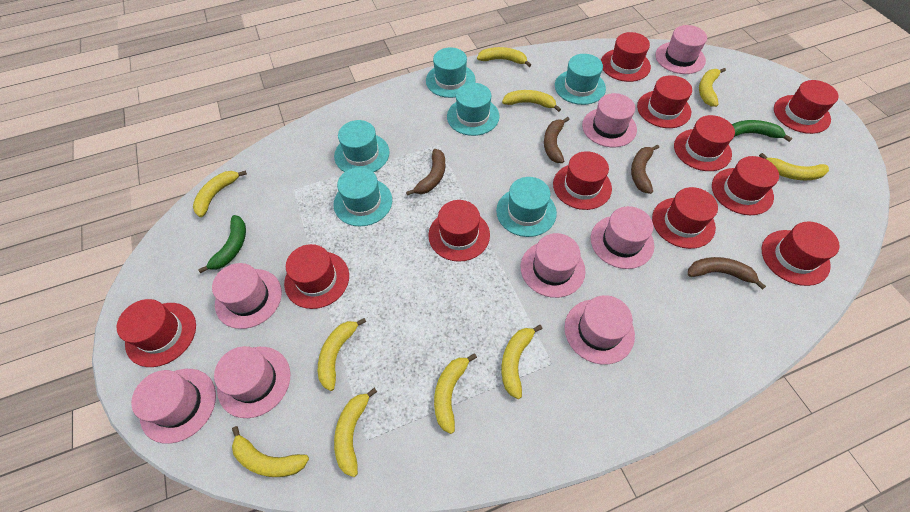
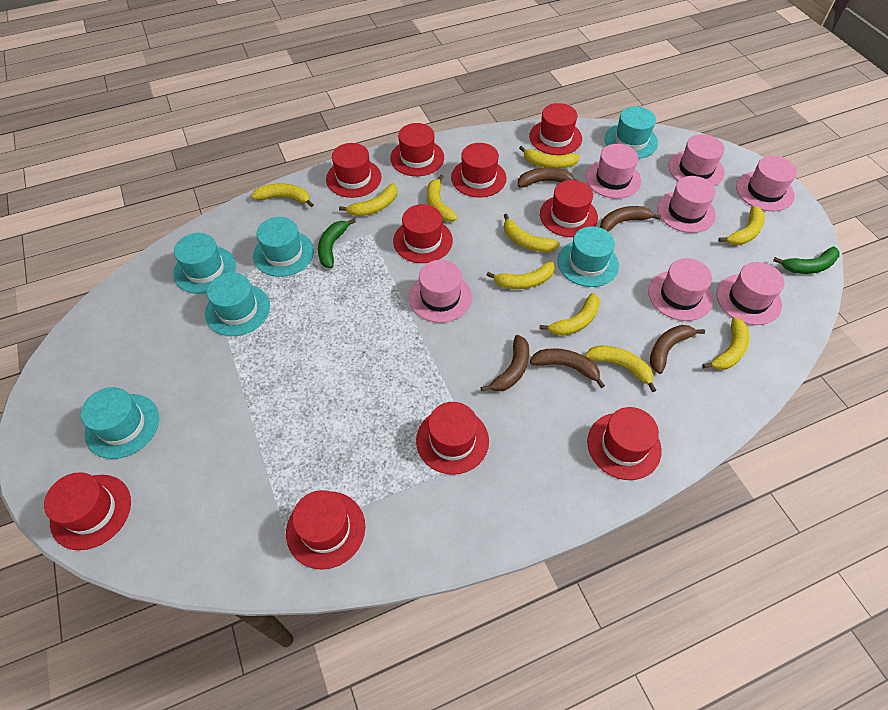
brown banana: [406,149,445,196] [544,117,570,163] [631,145,659,194] [688,257,766,290] = 4 -> [481,335,529,392] [518,167,579,187] [530,348,605,388] [600,206,661,232] [650,325,705,374] = 5
pink hat: [131,369,216,444] [212,263,282,329] [214,346,290,418] [521,233,585,298] [564,295,635,365] [582,93,637,147] [591,206,654,269] [655,25,707,74] = 8 -> [409,260,472,323] [585,144,641,199] [648,258,713,321] [657,176,716,233] [668,134,724,186] [716,262,785,325] [736,156,797,211] = 7
red hat: [117,299,196,367] [284,244,349,309] [428,200,490,262] [553,151,612,210] [601,32,651,82] [637,75,692,128] [652,187,718,249] [674,115,735,171] [712,156,779,215] [762,221,840,286] [774,80,839,134] = 11 -> [44,472,131,550] [286,490,365,570] [326,143,382,198] [390,123,444,176] [393,204,453,263] [416,402,489,475] [451,143,506,198] [529,103,582,155] [540,180,598,237] [587,407,662,480] = 10

